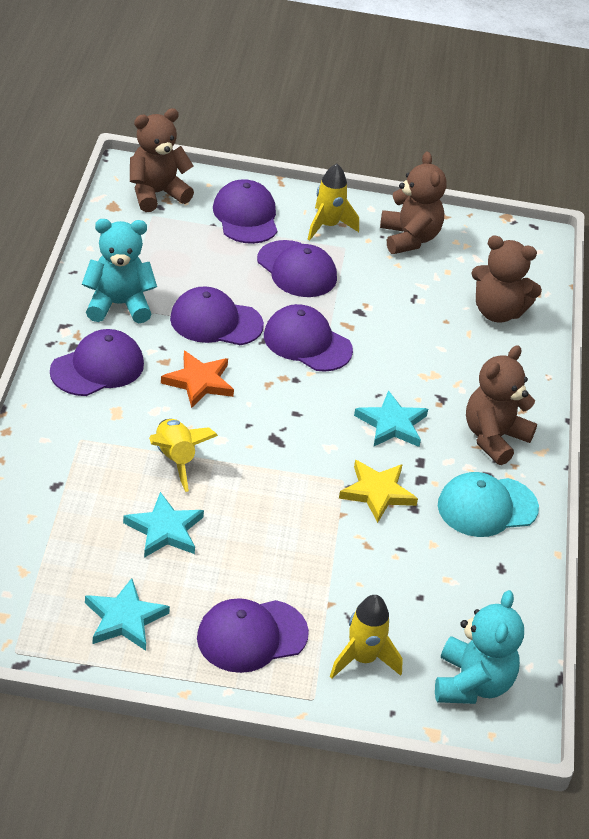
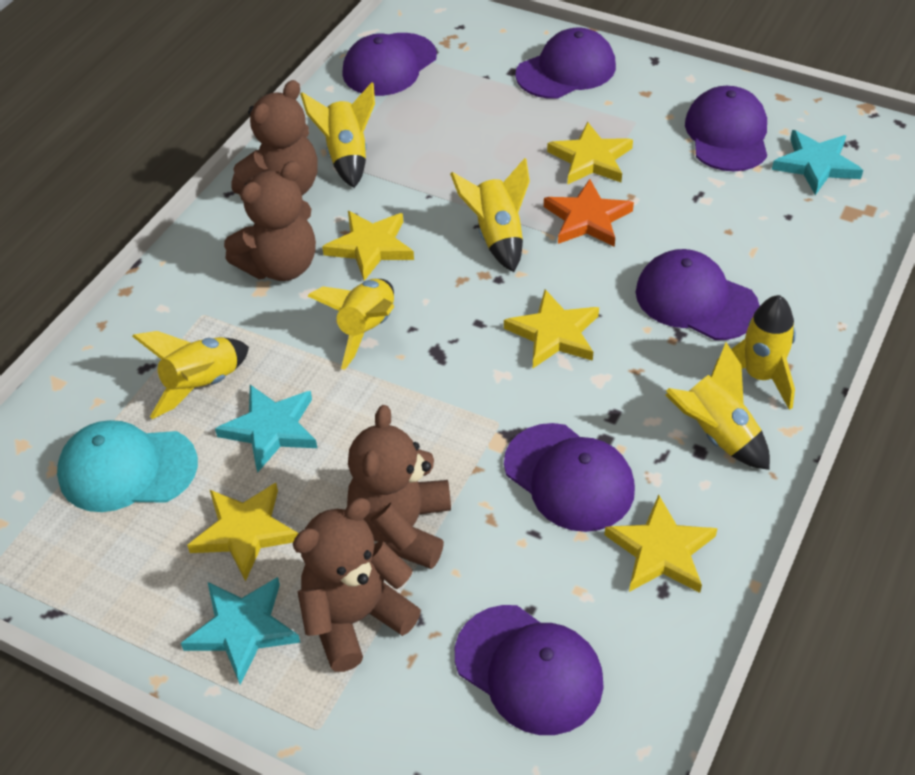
turquoise teddy bear: [82,219,157,323] [435,590,524,704] = 2 -> none = 0
yellow rocket: [149,419,218,492] [307,164,359,241] [330,595,403,678] = 3 -> [132,331,249,419] [300,82,375,188] [308,279,394,370] [450,158,530,272] [666,342,770,470] [711,295,796,410] = 6
yellow star: [339,460,418,523] = 1 -> [187,483,299,582] [322,211,414,281] [504,289,599,368] [547,122,633,185] [605,495,718,593] = 5

